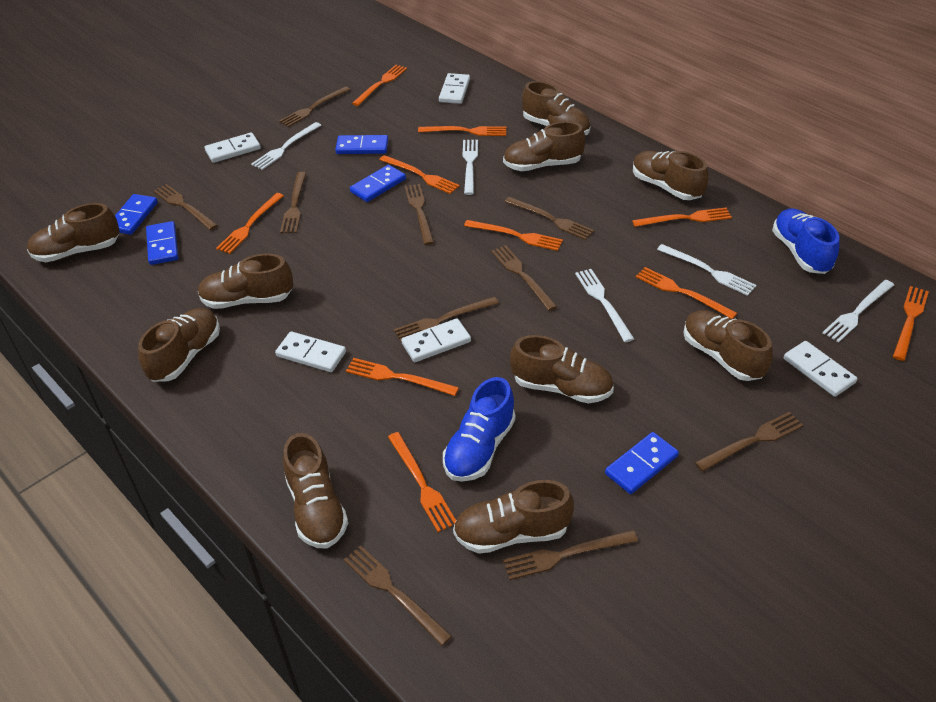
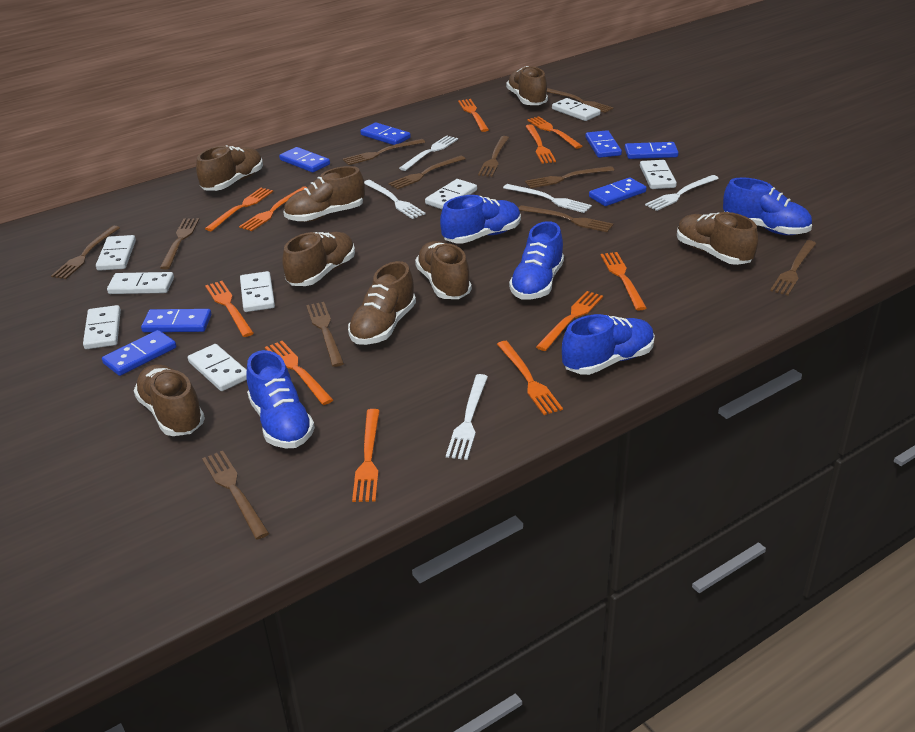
blue domino: [115,194,158,235] [146,221,178,265] [335,135,388,154] [350,165,406,202] [605,432,679,494] = 5 -> [102,330,176,376] [141,309,211,332] [279,147,330,172] [360,122,411,145] [586,130,622,158] [589,177,647,206] [625,142,678,159] = 7
blue shoe: [443,377,515,482] [772,208,840,274] = 2 -> [246,350,315,448] [440,195,521,244] [509,221,564,300] [562,314,655,375] [723,177,812,235] = 5
brown fork: [154,184,218,230] [279,86,351,127] [280,172,306,233] [344,546,452,646] [394,297,499,342] [404,184,434,245] [491,245,557,311] [503,530,638,580] [505,197,594,240] [695,412,803,472] = 10 -> [51,226,120,279] [160,218,199,269] [202,451,269,539] [306,302,344,367] [343,139,425,165] [388,155,465,189] [478,136,509,177] [519,205,613,232] [525,166,614,189] [547,88,613,113] [770,240,817,296] = 11
brown shoe: [27,203,120,262] [138,308,220,382] [198,254,293,309] [283,433,348,549] [453,480,574,554] [503,121,585,171] [510,335,614,403] [522,81,590,135] [633,151,709,200] [683,310,773,381] = 10 -> [133,365,205,436] [196,145,263,191] [282,232,355,286] [284,166,365,222] [348,261,416,345] [415,241,472,299] [506,66,548,105] [677,212,758,265] = 8
orange fork: [216,193,284,254] [346,358,459,396] [352,65,407,106] [379,155,460,194] [388,432,456,532] [418,126,506,136] [464,220,563,251] [632,208,732,227] [636,267,737,319] [893,286,929,361] = 10 -> [205,188,273,231] [205,281,254,337] [239,187,307,231] [265,341,333,405] [352,409,380,502] [458,99,489,132] [497,341,563,415] [525,124,556,164] [527,116,582,149] [536,291,603,351] [600,252,647,311] = 11
white domino: [205,132,261,163] [275,331,346,372] [401,318,471,362] [439,73,470,104] [784,341,857,397] = 5 -> [83,305,121,349] [96,235,136,271] [107,272,174,294] [188,344,247,391] [240,271,275,312] [425,179,477,209] [552,98,601,121] [640,160,677,189] = 8

